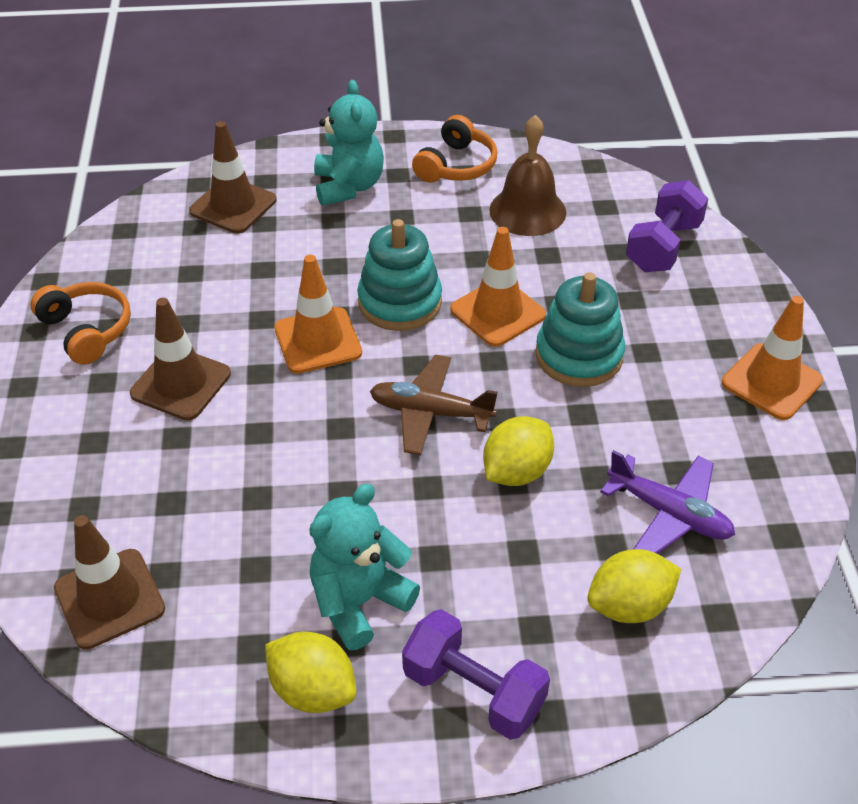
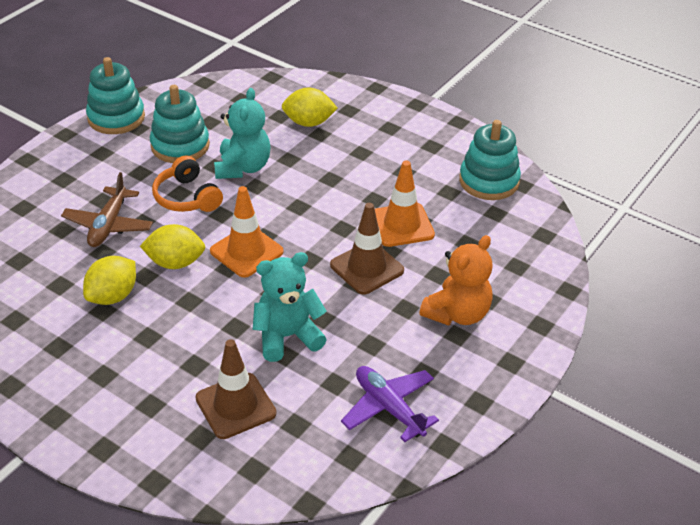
brown bell: [489,115,566,236] = 1 -> none = 0
brown traffic cone: [54,515,165,649] [130,298,231,420] [189,121,277,234] = 3 -> [195,339,276,439] [330,203,404,294] = 2
orange headphones: [31,282,131,365] [412,115,497,183] = 2 -> [152,155,223,212] = 1
orange teddy bear: none = 0 -> [419,235,493,326] = 1
orange traffic cone: [274,255,362,374] [450,227,546,347] [722,296,823,420] = 3 -> [210,186,284,278] [375,160,435,247] = 2
purple dumbbell: [402,609,550,740] [626,180,708,272] = 2 -> none = 0
turquoise stacking toy: [357,219,442,331] [536,272,625,387] = 2 -> [86,57,145,134] [150,85,210,163] [459,120,521,200] = 3

